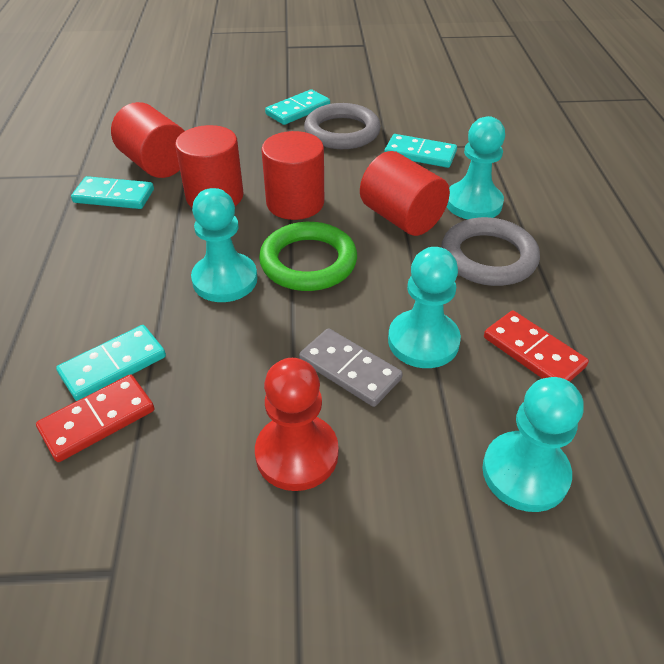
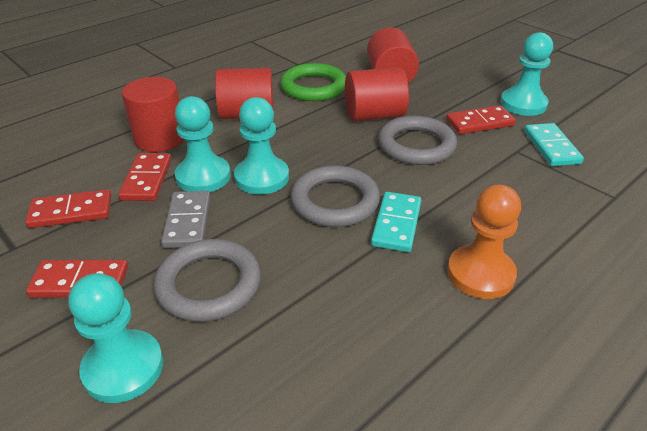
grey ring: [304,103,381,149] [441,217,540,286] = 2 -> [154,239,261,322] [291,165,380,227] [378,116,457,165] = 3
orange pawn: none = 0 -> [447,185,521,299] = 1
red domino: [36,374,154,462] [484,310,589,382] = 2 -> [25,189,111,228] [26,260,128,298] [118,153,172,201] [446,105,516,134] = 4
red pawn: [255,358,339,491] = 1 -> none = 0
turquoise domino: [56,325,166,401] [71,176,154,209] [265,89,330,125] [384,134,457,168] = 4 -> [371,192,421,252] [524,123,584,166] = 2

